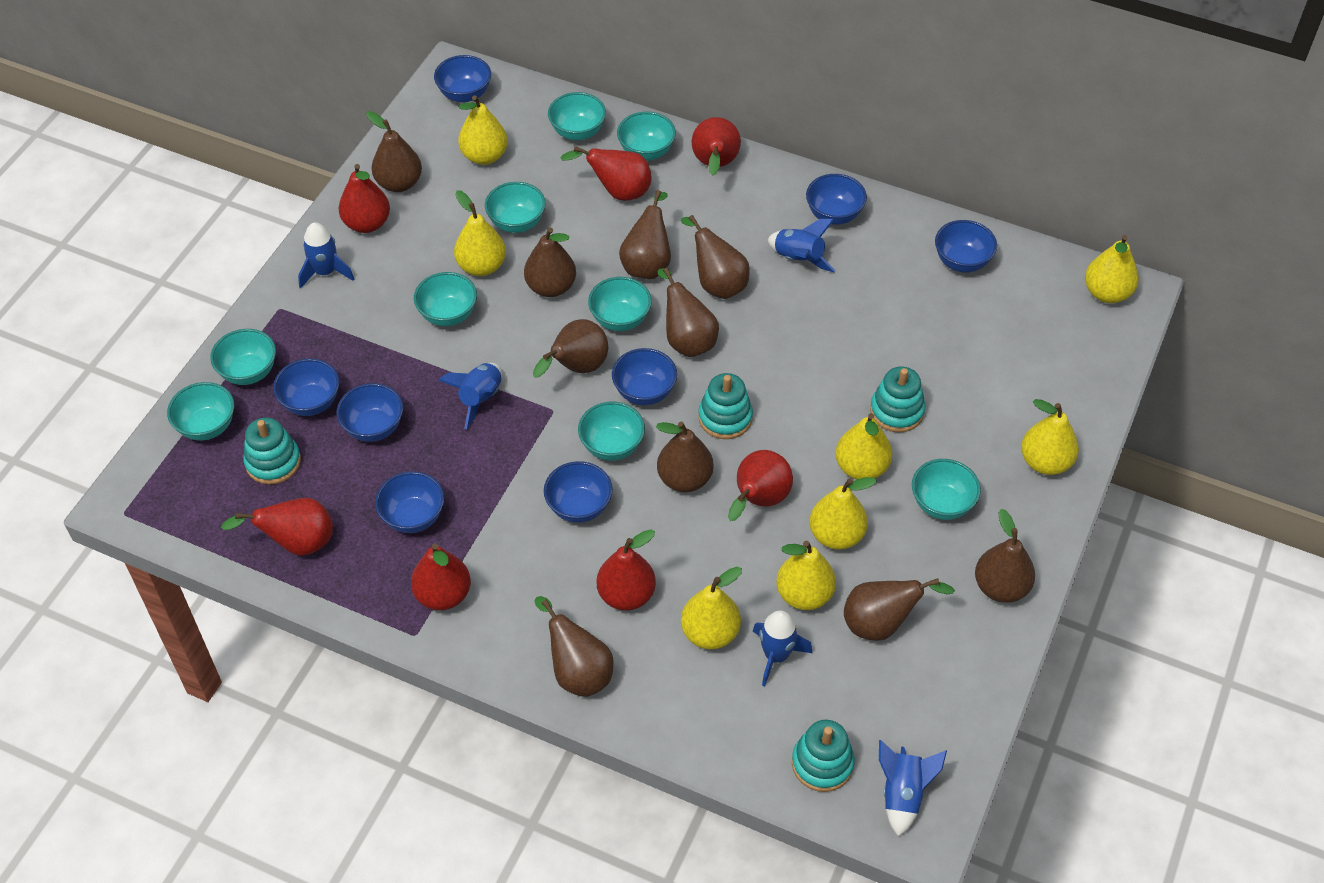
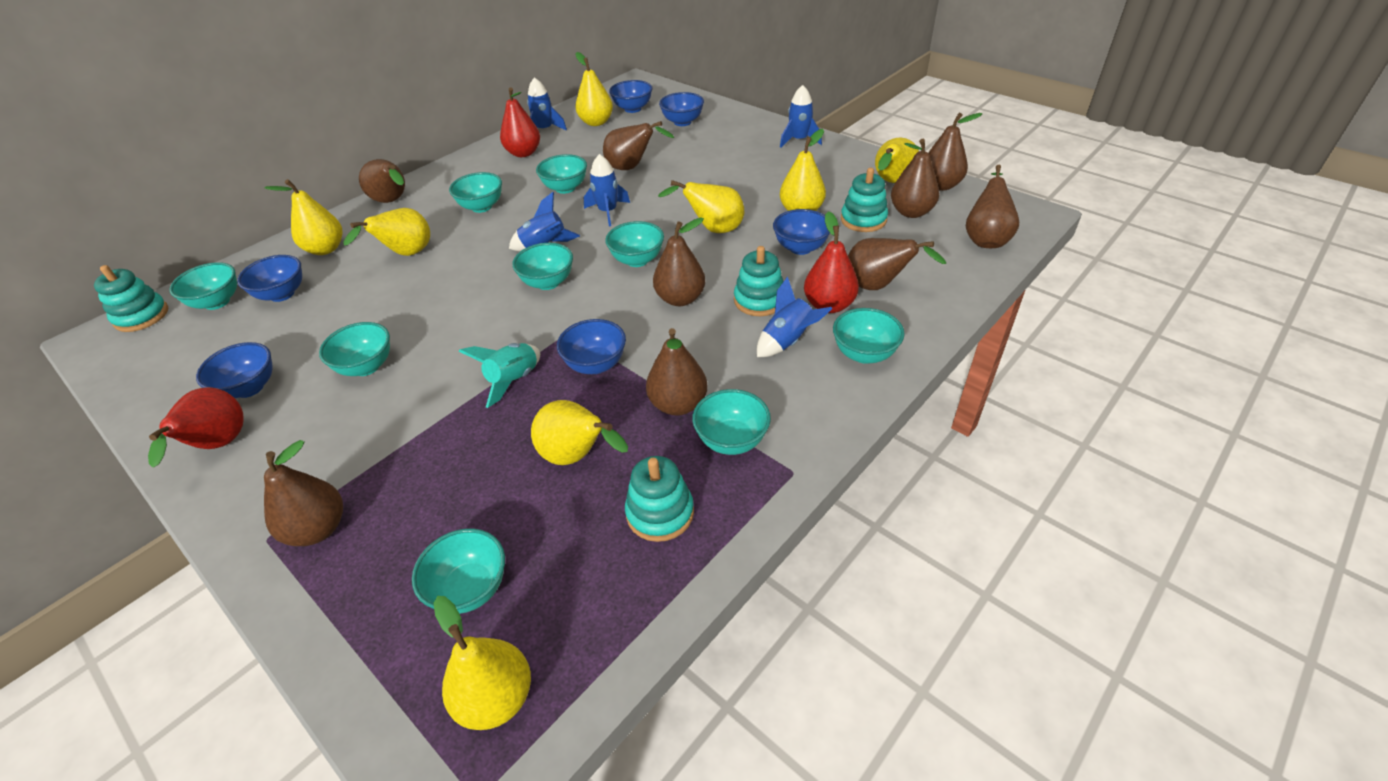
blue bowl: [273,359,339,416] [336,383,403,442] [375,471,444,533] [434,55,491,102] [544,461,612,523] [612,348,677,405] [806,174,867,225] [935,220,997,272] = 8 -> [196,342,273,398] [237,255,302,302] [557,319,626,374] [609,80,653,113] [659,92,704,126] [773,209,830,255] = 6
brown pear: [367,111,422,192] [524,228,576,297] [533,319,608,377] [534,596,614,697] [619,190,671,279] [656,422,714,492] [657,268,719,357] [681,215,750,299] [844,578,955,641] [975,509,1035,603] = 10 -> [264,440,343,546] [359,159,405,203] [603,121,674,170] [646,328,707,416] [653,217,705,306] [848,238,946,290] [891,139,939,218] [928,113,982,191] [966,165,1019,248] = 9
red pear: [221,498,333,556] [339,164,390,233] [411,543,471,610] [560,146,652,201] [597,529,656,610] [691,117,741,175] [728,450,793,521] = 7 -> [148,387,244,468] [500,87,540,157] [804,211,859,313] = 3
turquoise rocket: none = 0 -> [459,343,540,408] = 1

